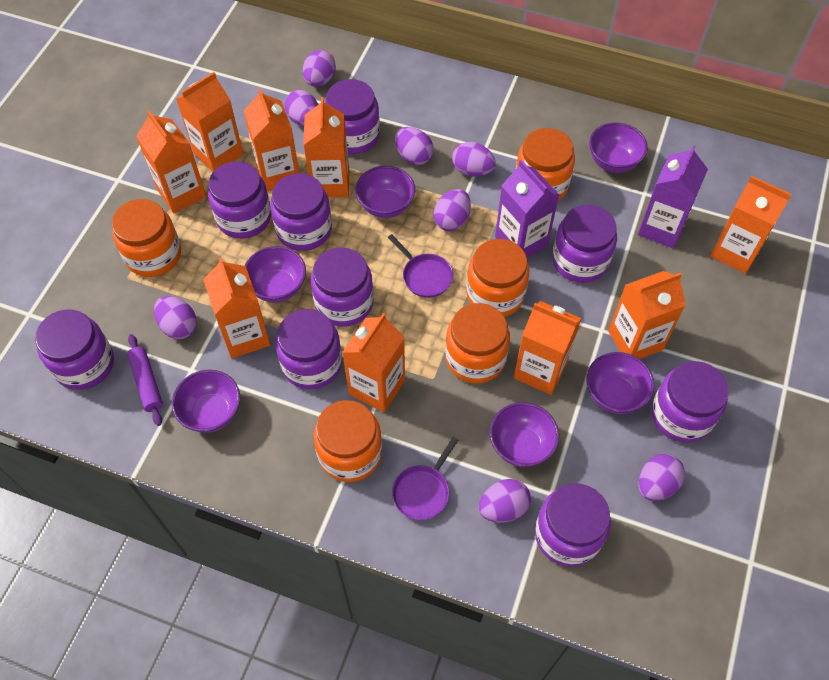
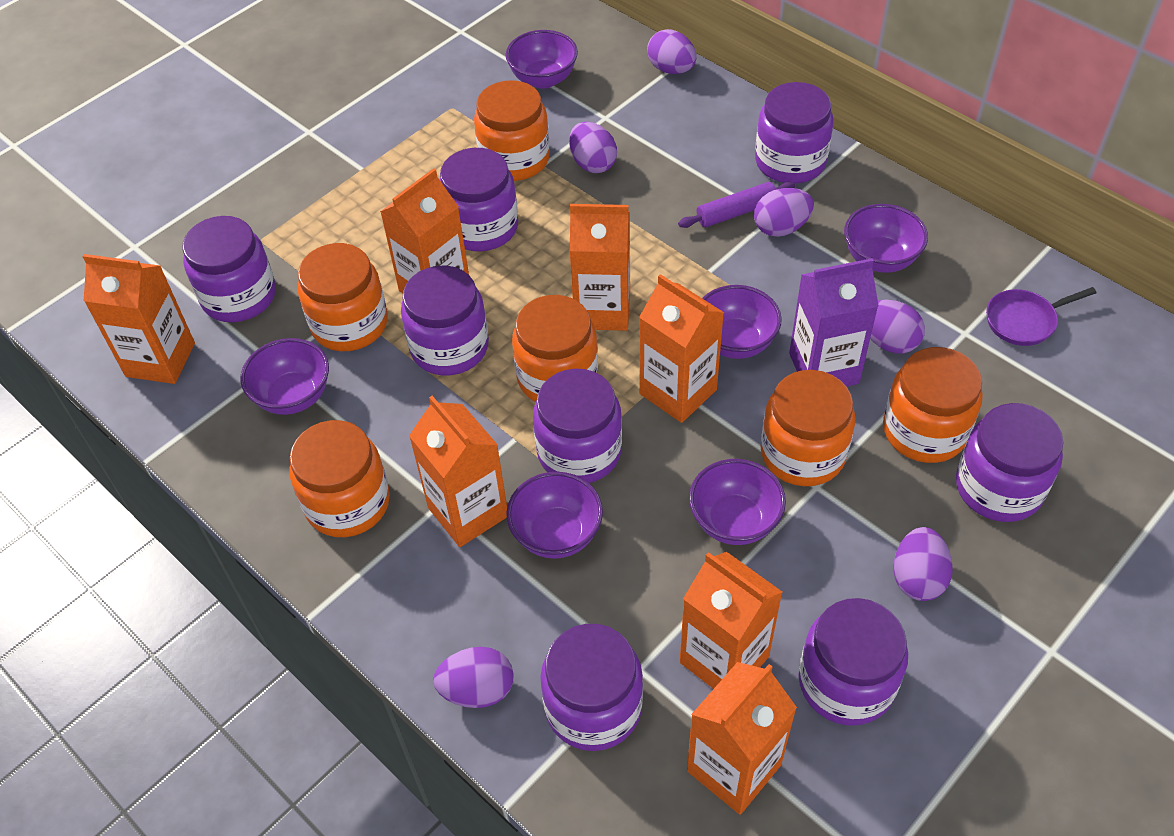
orange carton: [136,110,207,214] [176,72,244,172] [203,257,270,358] [243,88,299,191] [303,97,349,197] [342,313,405,413] [514,301,581,395] [608,271,686,359] [710,176,792,274] = 9 -> [82,254,195,384] [380,168,469,293] [409,396,507,547] [570,204,630,331] [639,274,724,423] [680,552,782,689] [687,662,797,815] = 7
orange jar: [112,199,181,277] [313,400,382,482] [445,303,510,383] [466,239,529,317] [516,128,575,200] = 5 -> [290,420,390,537] [298,243,388,351] [474,80,550,181] [512,295,598,402] [760,370,855,486] [883,347,983,463] = 6
purple carton: [495,160,559,257] [638,145,708,248] = 2 -> [789,258,878,386] = 1
purple egg: [154,296,197,339] [285,90,318,126] [303,50,336,87] [395,127,434,165] [434,189,471,231] [452,142,496,177] [479,479,531,523] [638,454,685,501] = 8 -> [433,647,514,708] [569,122,617,173] [647,29,696,74] [754,188,814,237] [870,300,925,353] [893,527,953,601] = 6
purple jar: [35,309,114,390] [208,161,271,239] [270,173,332,251] [276,309,342,390] [311,247,374,327] [325,79,380,154] [535,483,611,567] [552,205,617,283] [651,361,728,443] = 9 -> [182,216,276,322] [401,265,489,375] [440,148,518,251] [533,369,622,483] [540,624,643,751] [755,82,833,184] [798,598,908,726] [956,403,1064,522] = 8
purple pan: [388,234,453,298] [392,437,458,520] = 2 -> [986,287,1097,346] = 1

